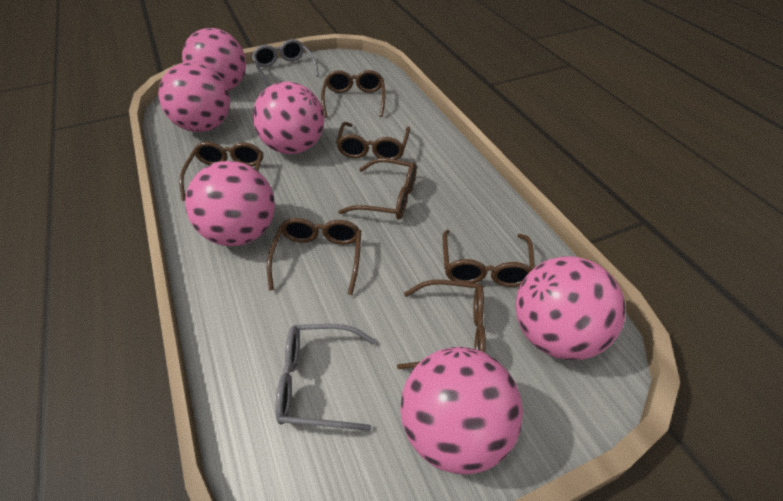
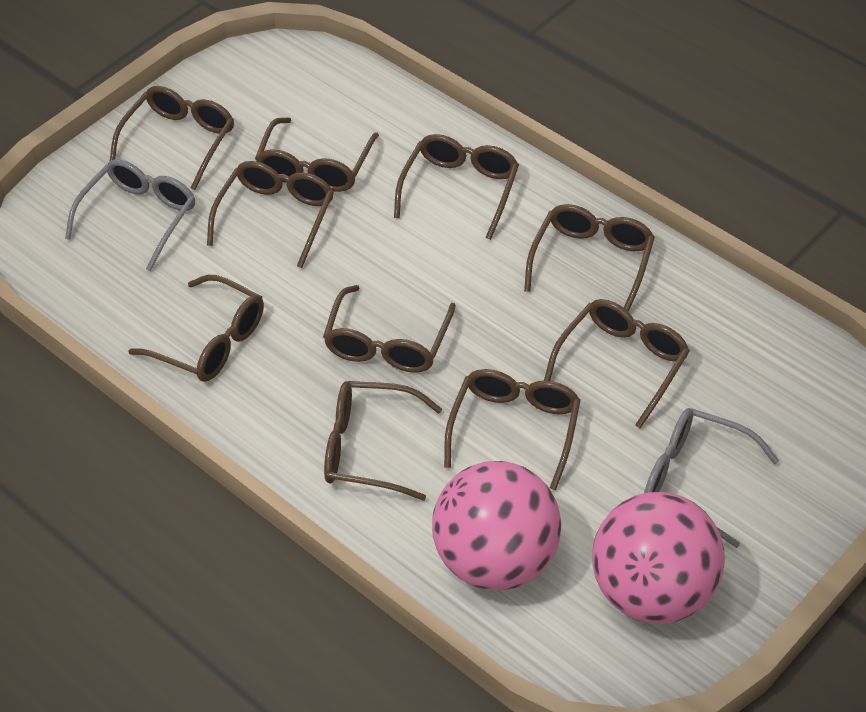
brown glasses: [179,142,263,201] [267,218,361,295] [321,70,386,118] [336,122,410,160] [338,158,417,220] [397,280,486,369] [443,230,535,287] = 7 -> [110,86,234,190] [128,275,264,382] [207,161,334,268] [255,118,379,192] [323,285,456,373] [324,381,442,501] [394,134,519,240] [444,369,581,490] [524,204,655,312] [544,299,690,428] = 10
pink ball: [158,62,230,132] [182,28,246,91] [185,161,275,246] [253,81,324,154] [400,347,523,474] [516,256,626,360] = 6 -> [432,461,561,591] [592,492,724,624] = 2

